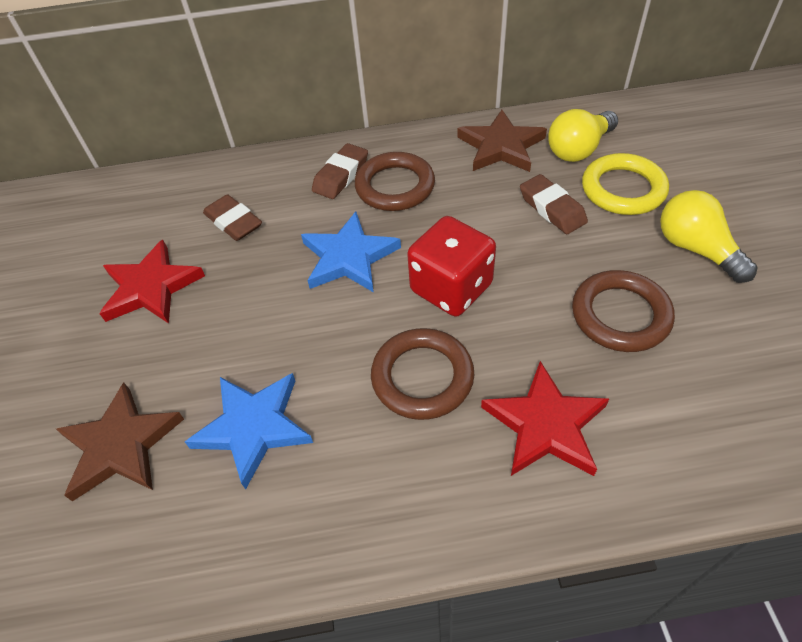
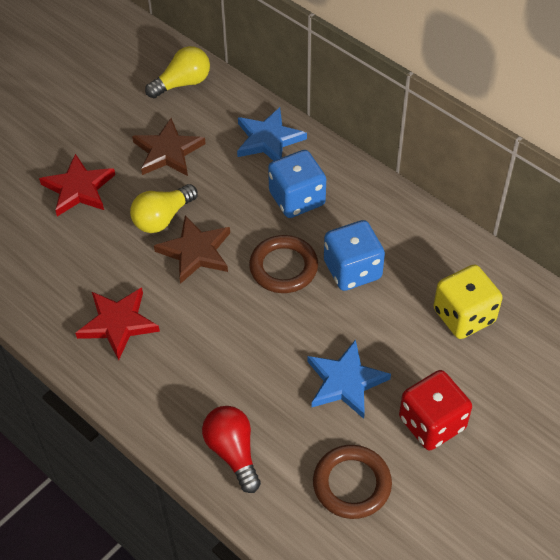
blue dice: none = 0 -> [268,150,326,218] [324,220,385,291] = 2
brown eraser: [203,194,262,241] [312,143,368,199] [520,174,588,234] = 3 -> none = 0
brown ring: [355,152,435,211] [371,328,474,420] [572,270,675,352] = 3 -> [249,235,318,293] [313,445,392,519] = 2
red light bulb: none = 0 -> [202,406,261,493] = 1
yellow dice: none = 0 -> [433,264,503,339] = 1
yellow ring: [582,153,669,215] = 1 -> none = 0

